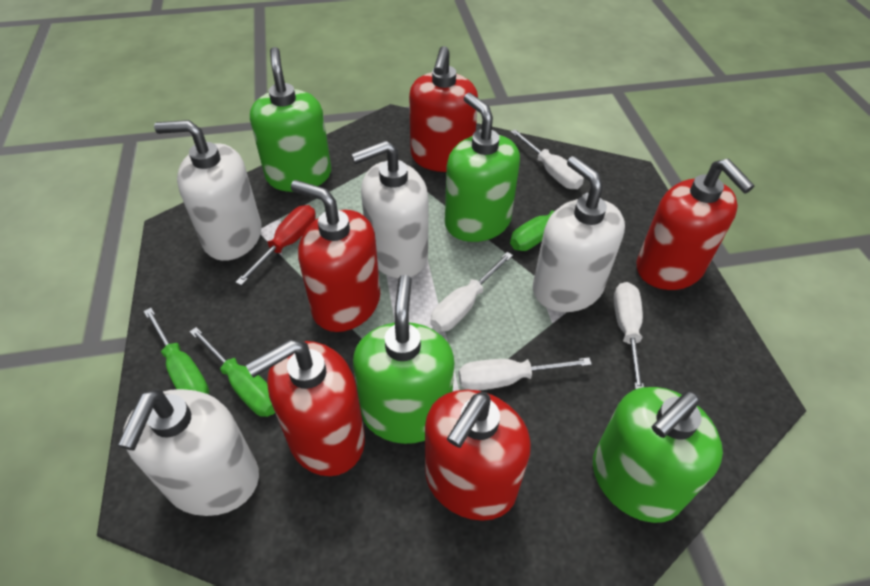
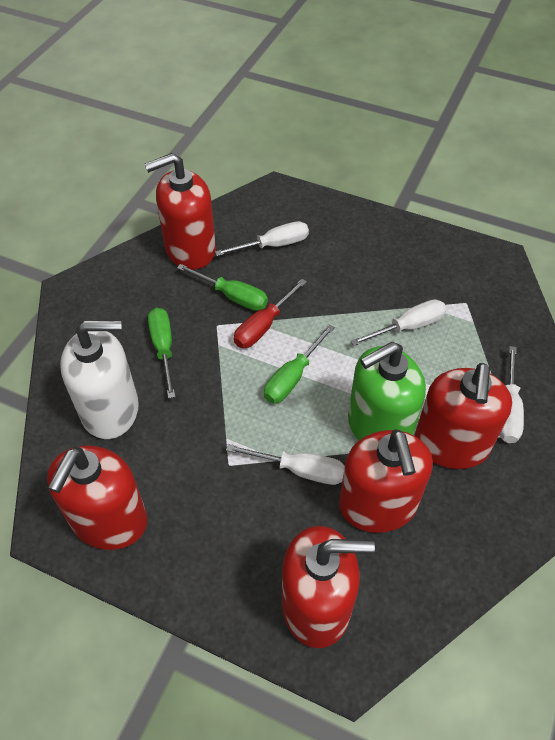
green soap dispenser: [250,47,331,192] [353,275,455,444] [445,93,520,242] [593,387,723,523] = 4 -> [348,342,426,441] = 1
white soap dispenser: [118,389,259,516] [154,120,262,261] [351,140,429,278] [533,156,625,312] = 4 -> [60,320,139,439] = 1

